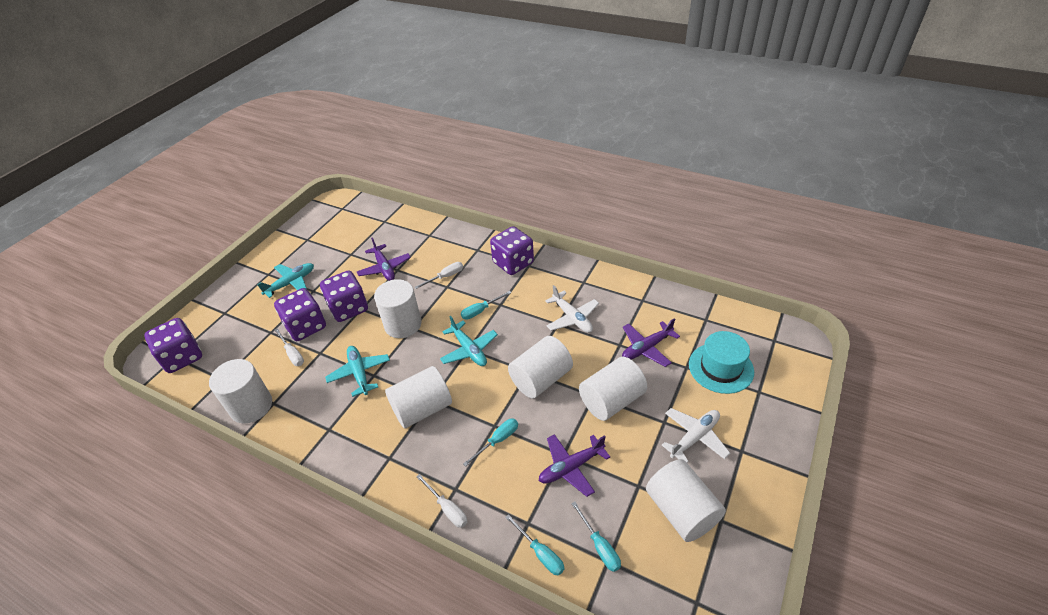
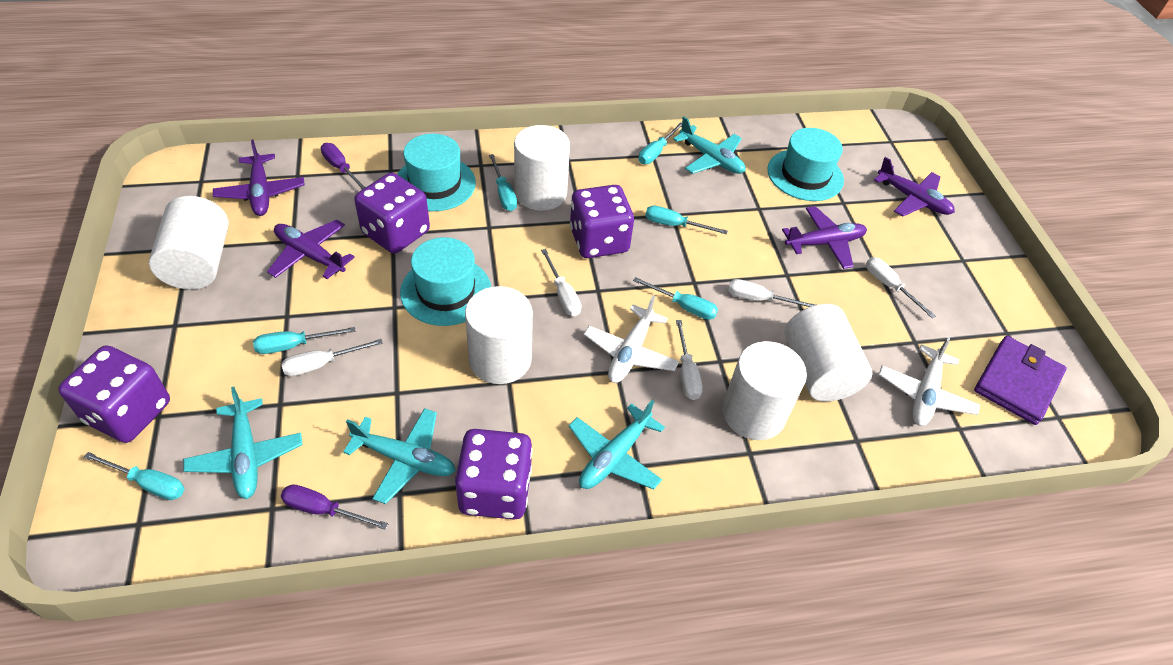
purple plane: [357,237,411,281] [539,434,610,497] [622,318,680,367] = 3 -> [213,140,305,216] [267,220,355,279] [782,206,867,269] [874,157,955,216] = 4
purple screwdriver: none = 0 -> [281,484,388,530] [321,143,366,190] = 2
purple wallet: none = 0 -> [974,336,1067,425] = 1
turquoise hat: [689,331,754,394] = 1 -> [397,134,476,211] [400,237,491,326] [767,128,844,201] = 3
turquoise plane: [257,263,314,298] [325,346,390,397] [440,316,498,366] = 3 -> [183,387,303,499] [343,408,455,504] [569,400,665,490] [673,117,745,174] = 4
turquoise screwdriver: [461,291,511,320] [463,419,518,467] [505,514,564,576] [571,501,621,572] = 4 -> [84,452,184,500] [253,327,356,354] [489,154,517,211] [633,277,718,320] [638,122,682,164] [645,206,728,234] = 6
white cylinder: [209,359,272,423] [374,279,422,338] [385,366,452,428] [508,336,573,399] [579,357,647,421] [646,459,726,542] = 6 -> [149,196,229,289] [465,286,533,384] [514,125,570,211] [722,341,807,440] [784,304,872,402] = 5
white screwdriver: [275,328,304,366] [415,262,463,289] [416,474,467,528] = 3 -> [281,339,383,376] [541,249,582,316] [676,320,703,400] [728,279,816,307] [866,257,936,318] = 5

